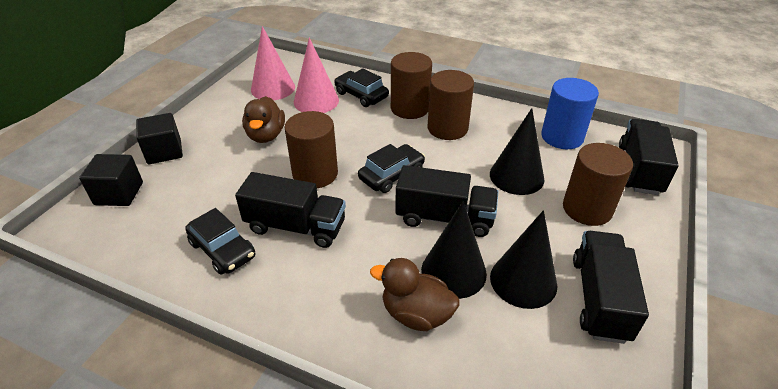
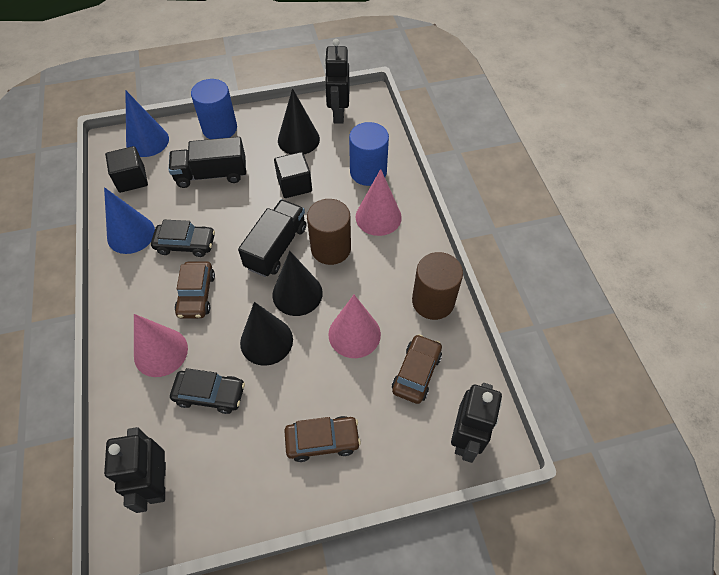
black car: [185,208,255,275] [334,68,389,107] [358,144,425,193] = 3 -> [151,220,215,257] [170,368,245,414] = 2
black robot: none = 0 -> [104,427,166,513] [324,39,350,124] [451,383,502,463] = 3
black truck: [235,172,346,248] [395,165,499,237] [573,231,649,344] [619,119,679,195] = 4 -> [169,137,246,188] [238,199,306,277] = 2
blue cone: none = 0 -> [104,187,155,254] [125,90,169,157] = 2
blue cylinder: [541,78,599,149] = 1 -> [191,79,237,139] [349,122,389,186] = 2
brown car: none = 0 -> [175,261,215,319] [284,416,361,462] [392,334,442,404] = 3
brown cylinder: [284,111,338,188] [391,52,432,119] [428,70,474,140] [563,143,633,226] = 4 -> [307,199,351,265] [412,252,463,320] = 2
brown duck: [242,96,285,143] [370,258,459,331] = 2 -> none = 0
pink cone: [251,26,295,100] [294,38,339,113] = 2 -> [134,314,188,377] [328,295,381,358] [355,169,402,236] = 3

